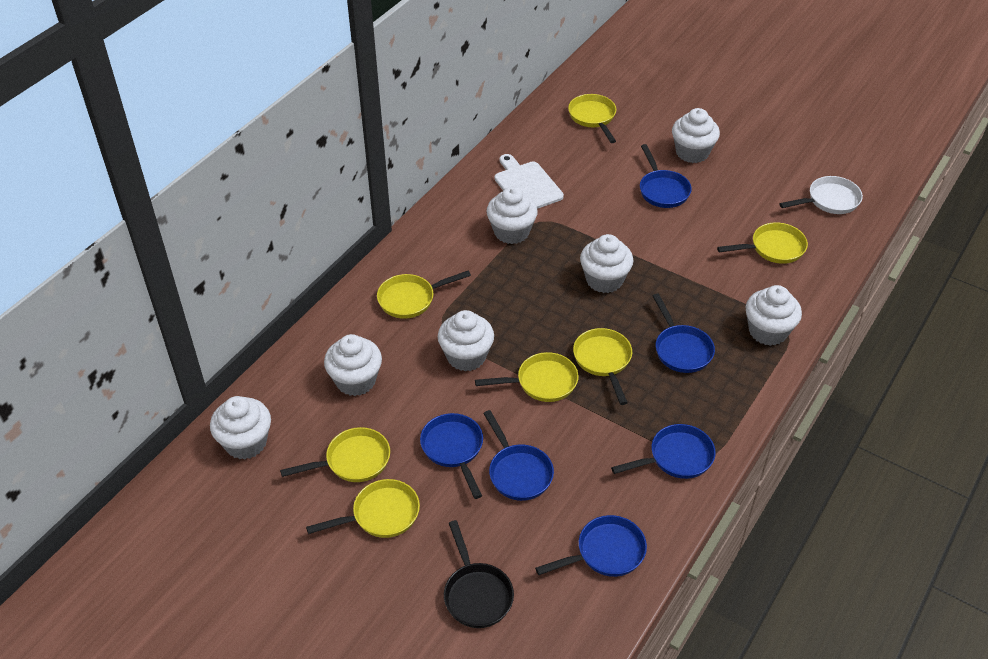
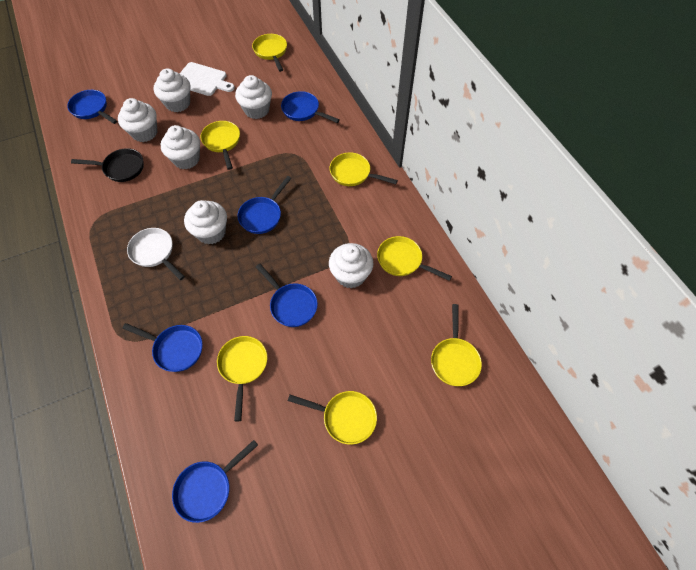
white cupcake: [210,396,271,460] [324,334,382,396] [438,310,494,371] [487,187,538,244] [580,234,634,293] [672,108,720,163] [746,285,802,346] = 7 -> [118,98,157,142] [154,68,190,112] [161,125,200,169] [184,200,227,244] [235,75,272,119] [329,243,374,288] = 6

